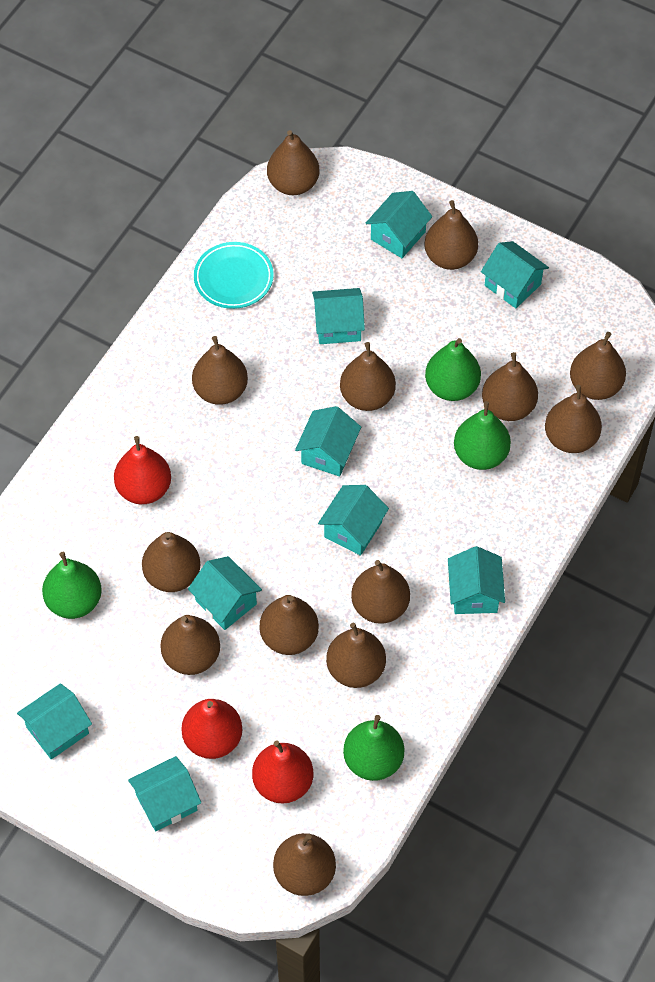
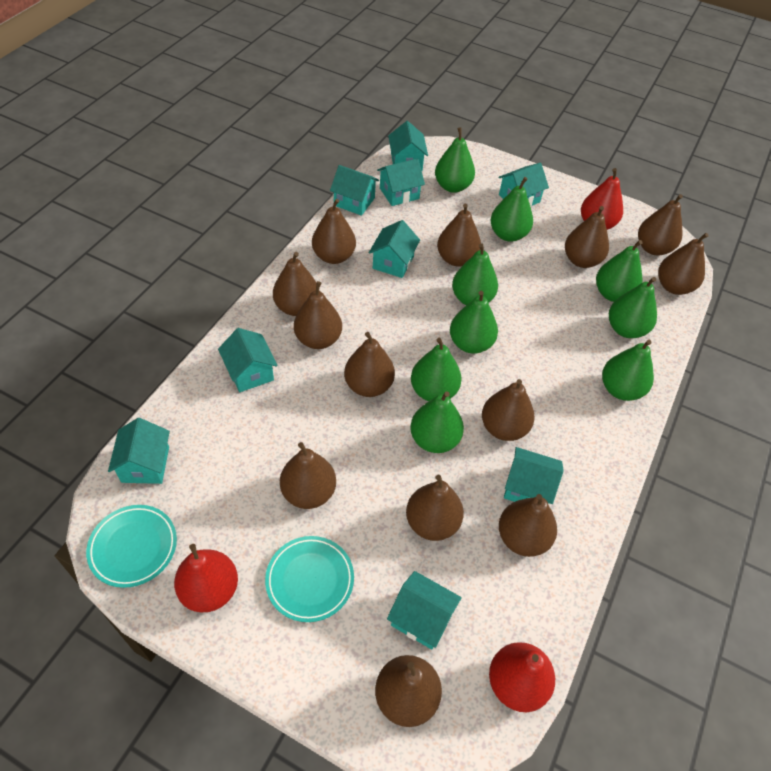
green pear: [42,552,102,619] [343,715,404,781] [425,338,481,401] [454,401,511,470] = 4 -> [410,391,464,453] [411,338,462,401] [435,127,475,193] [450,291,498,354] [452,243,498,305] [491,177,533,242] [596,240,643,302] [602,340,654,401] [609,277,657,338] = 9
turquoise plate: [194,242,274,309] = 1 -> [86,505,177,588] [265,536,354,622] = 2

